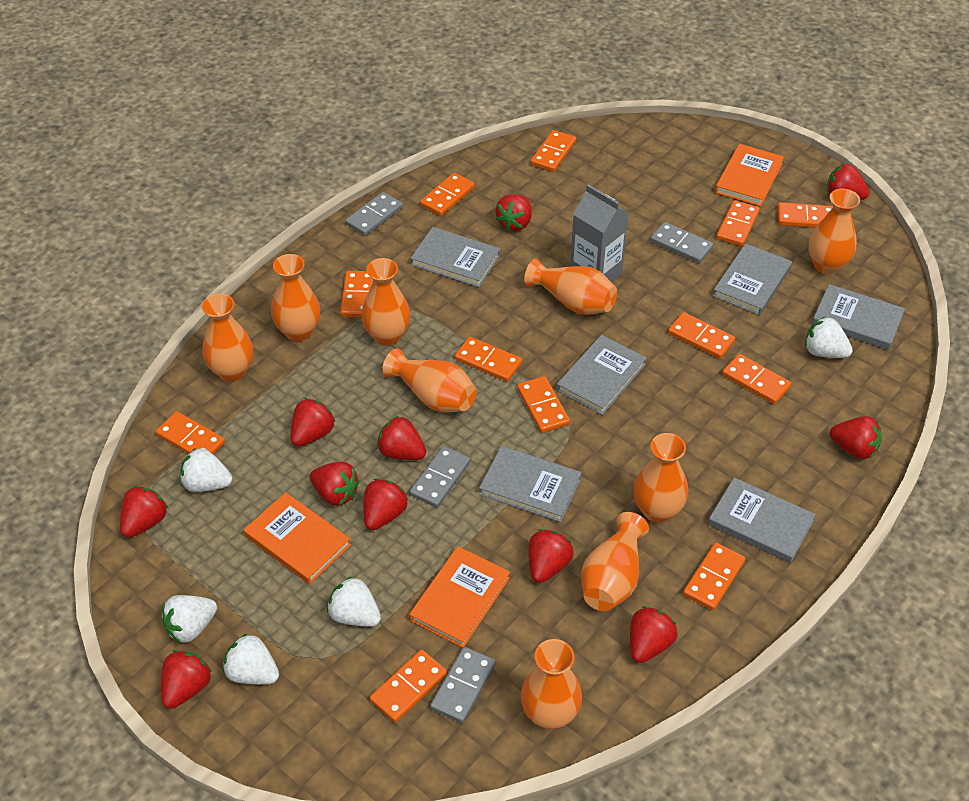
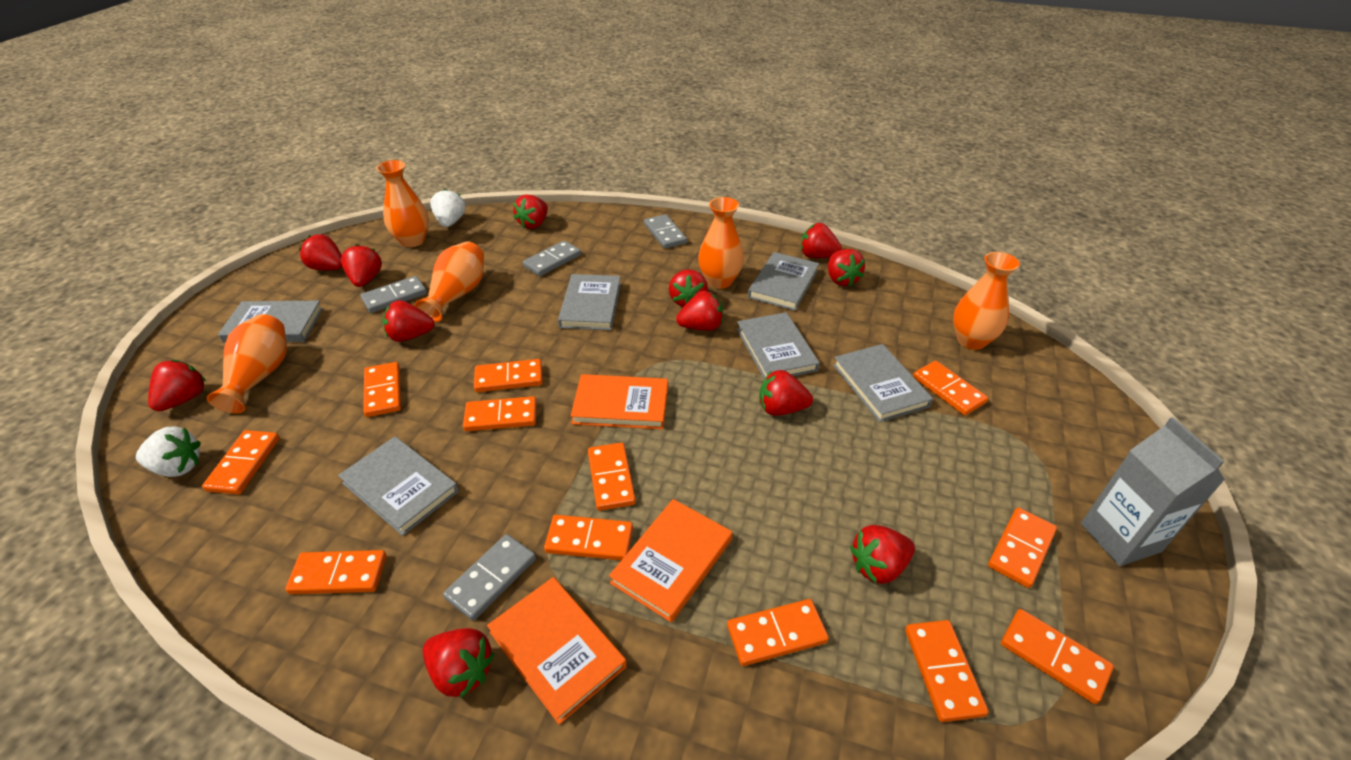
orange vase: [202,294,253,382] [271,254,320,341] [361,258,411,346] [383,348,477,412] [521,639,582,729] [524,259,617,315] [581,512,649,611] [633,433,688,523] [808,189,860,275] = 9 -> [207,314,287,414] [376,160,429,247] [414,241,484,322] [698,197,744,289] [953,252,1020,350] = 5
red strawberry: [120,486,168,537] [161,650,212,709] [291,398,335,446] [310,462,360,506] [363,479,408,530] [377,416,426,460] [496,194,532,231] [528,529,574,583] [630,606,678,663] [827,164,870,200] [830,416,882,459] = 11 -> [148,360,206,411] [299,234,342,270] [341,244,382,287] [382,300,435,342] [423,628,494,698] [513,194,548,229] [669,269,708,307] [676,291,723,331] [759,370,813,416] [801,223,842,258] [828,249,865,286] [850,525,915,584] = 12
white strawberry: [161,595,217,643] [180,448,232,492] [223,634,279,684] [327,577,381,627] [805,317,853,358] = 5 -> [136,426,201,477] [430,189,465,227] = 2

